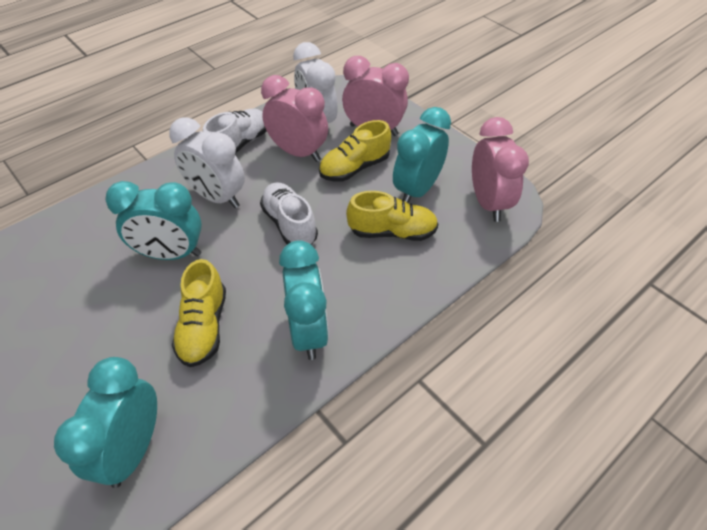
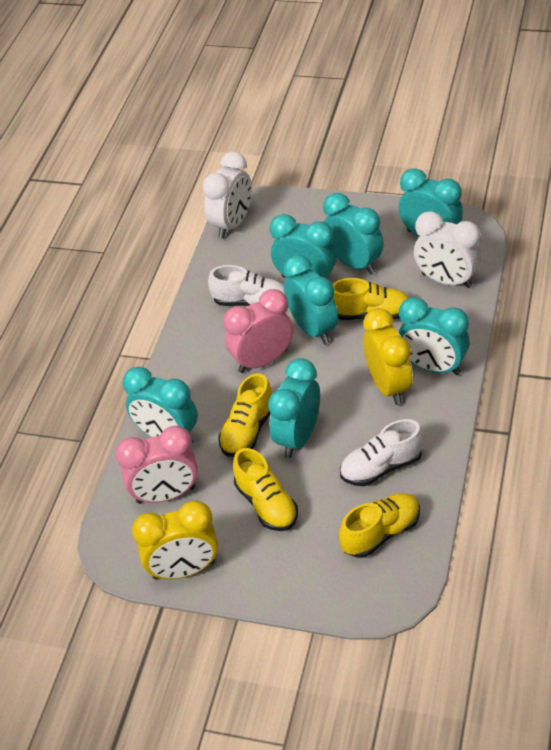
pink clock: [261,75,328,162] [342,56,409,136] [472,117,529,222] = 3 -> [116,426,198,504] [224,289,293,373] = 2
turquoise clock: [54,357,157,488] [105,181,202,260] [279,240,329,360] [393,107,451,203] = 4 -> [123,367,198,443] [268,358,320,458] [270,214,337,279] [283,255,338,345] [323,193,384,274] [398,168,463,237] [399,297,470,375] = 7
yellow clock: none = 0 -> [132,501,218,580] [363,308,413,405] = 2
yellow shoe: [172,259,226,367] [319,120,391,182] [346,191,438,241] = 3 -> [218,373,272,457] [233,448,298,531] [333,278,408,320] [339,493,420,558] = 4

